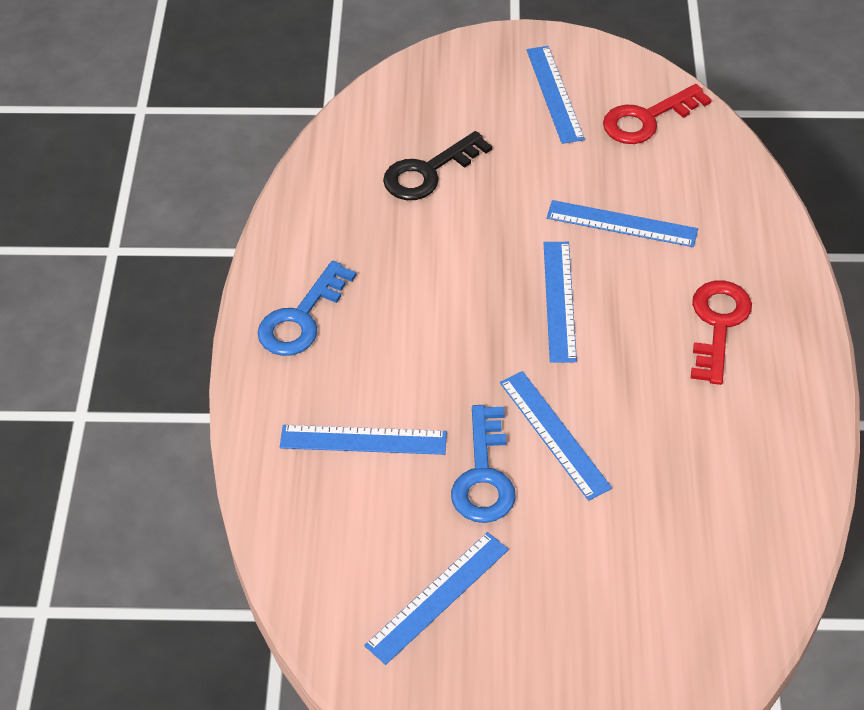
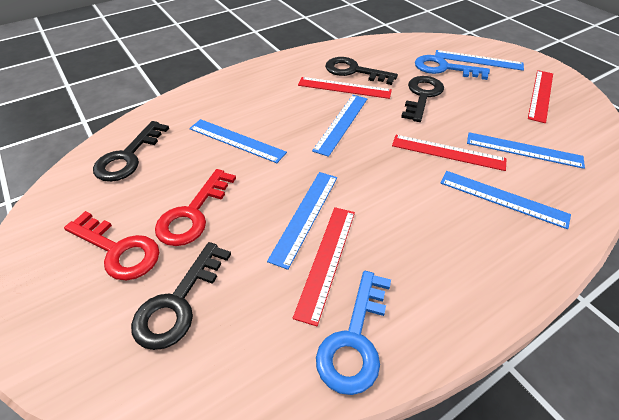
black key: [383,131,492,200] = 1 -> [93,121,169,182] [131,242,231,350] [325,57,398,85] [401,76,444,122] = 4
red ruler: none = 0 -> [293,207,355,326] [298,77,392,99] [392,135,507,171] [528,70,553,123] = 4

